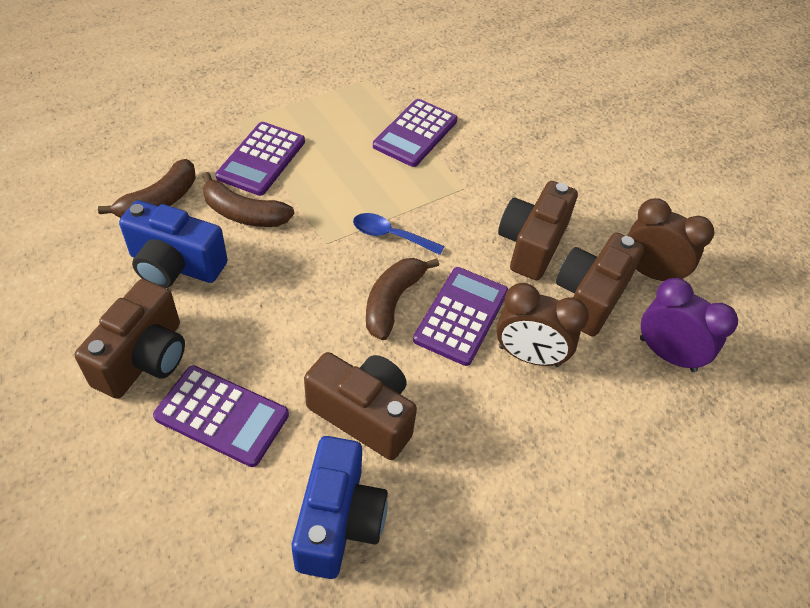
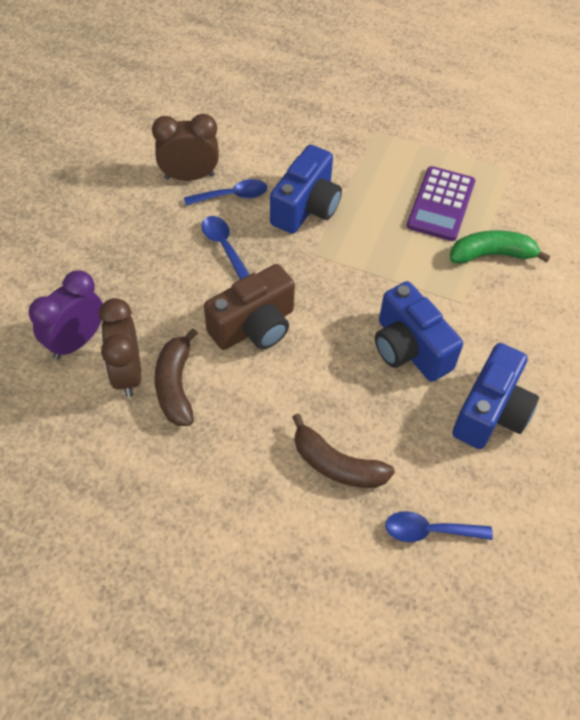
blue camera: [119,200,228,288] [292,436,388,579] = 2 -> [270,145,342,234] [375,281,463,382] [452,343,539,449] = 3
blue spoon: [353,213,444,255] = 1 -> [184,179,267,206] [201,216,250,279] [385,511,493,542] = 3
brown banana: [98,159,196,218] [202,172,294,227] [366,258,439,340] = 3 -> [154,329,198,426] [292,413,395,488] = 2
brown camera: [75,279,185,399] [304,352,417,460] [498,181,578,280] [556,233,644,337] = 4 -> [204,264,295,350] = 1
green banana: none = 0 -> [450,230,550,264] = 1
purple calculator: [153,365,289,467] [215,122,305,196] [373,99,457,167] [413,267,508,366] = 4 -> [407,166,475,241] = 1

